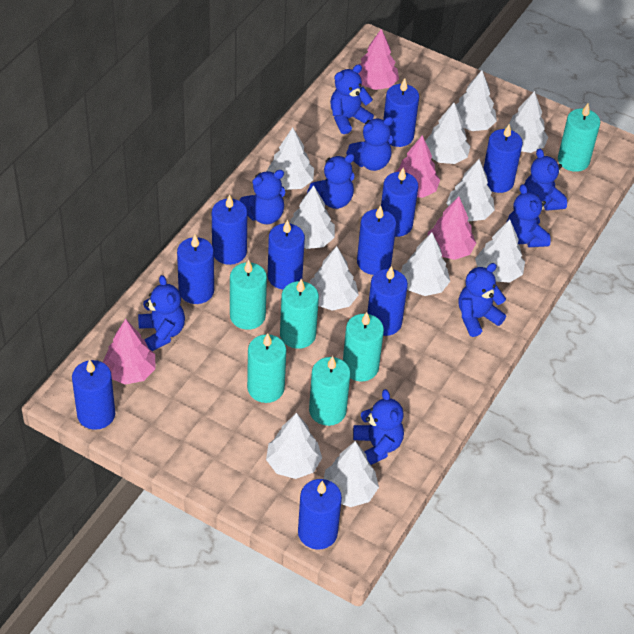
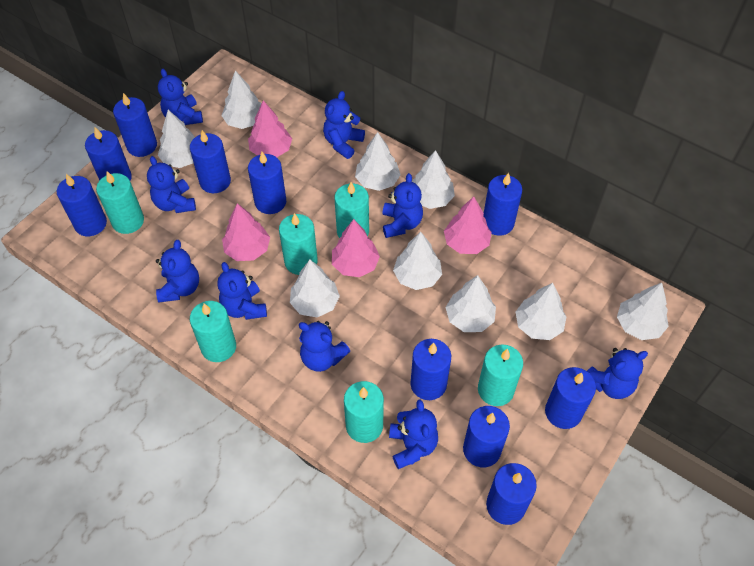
white tree: [266,413,322,479] [267,128,314,190] [289,186,335,249] [310,246,359,311] [324,441,379,507] [401,232,450,296] [425,103,470,164] [446,159,495,221] [455,70,497,131] [475,220,525,283] [503,91,548,153] = 11 -> [158,110,195,168] [221,70,262,129] [290,260,340,317] [355,132,401,191] [393,232,442,290] [412,150,455,209] [446,275,496,332] [516,283,567,340] [617,283,669,340] = 9

